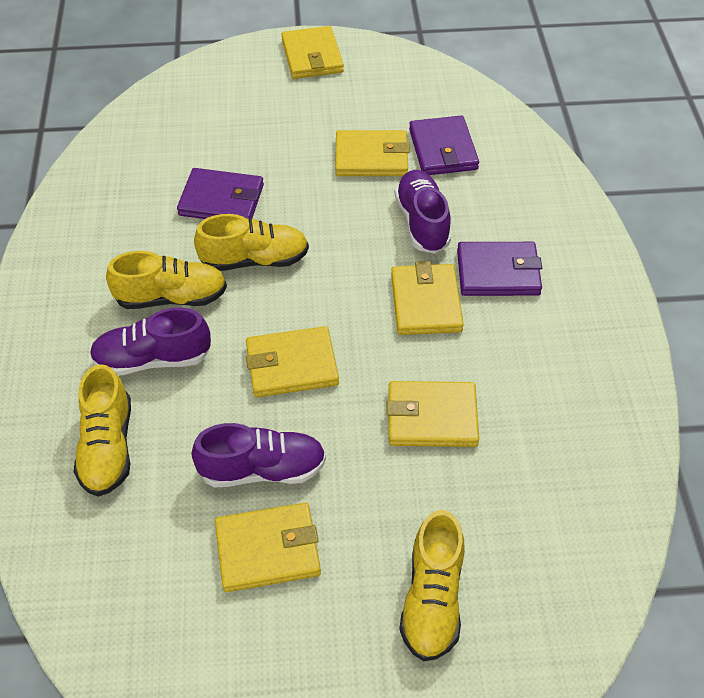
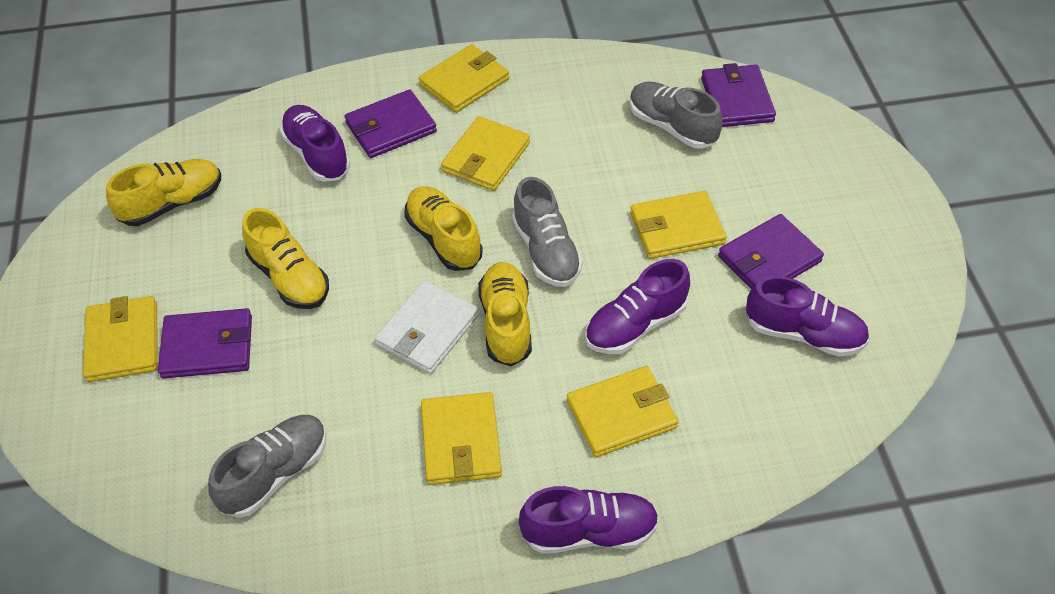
grey shoe: none = 0 -> [208,415,327,518] [512,177,583,287] [630,81,722,149] = 3
purple shoe: [90,307,211,376] [191,423,326,488] [394,170,451,254] = 3 -> [280,105,350,182] [519,486,659,554] [585,259,690,354] [746,276,869,357] = 4
purple wallet: [177,168,264,219] [409,115,479,175] [457,242,542,296] = 3 -> [158,308,252,379] [344,89,437,158] [701,63,776,127] [718,214,824,289] = 4
white wallet: none = 0 -> [375,280,479,374] = 1

